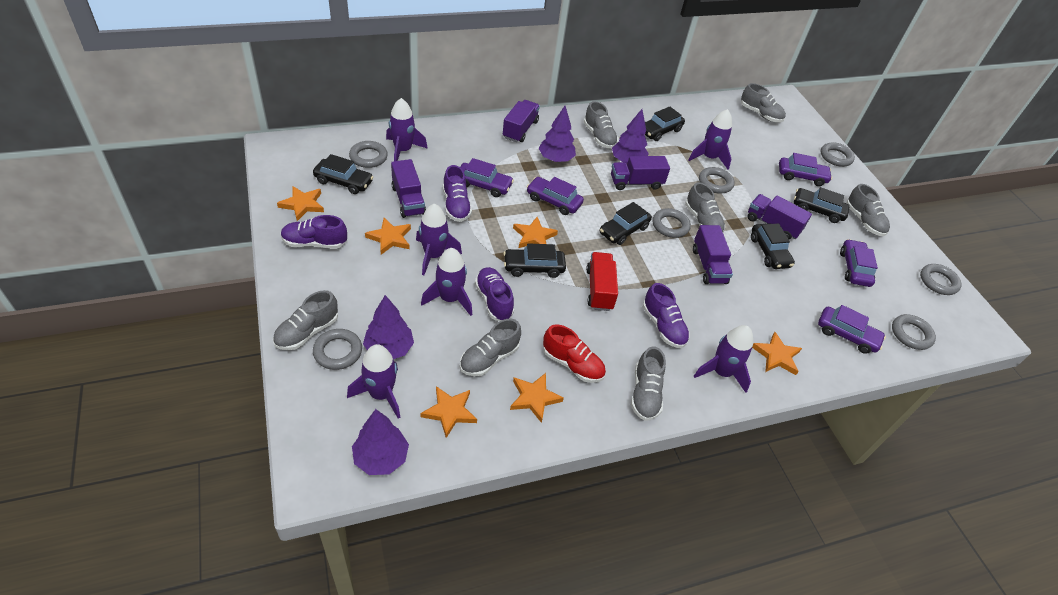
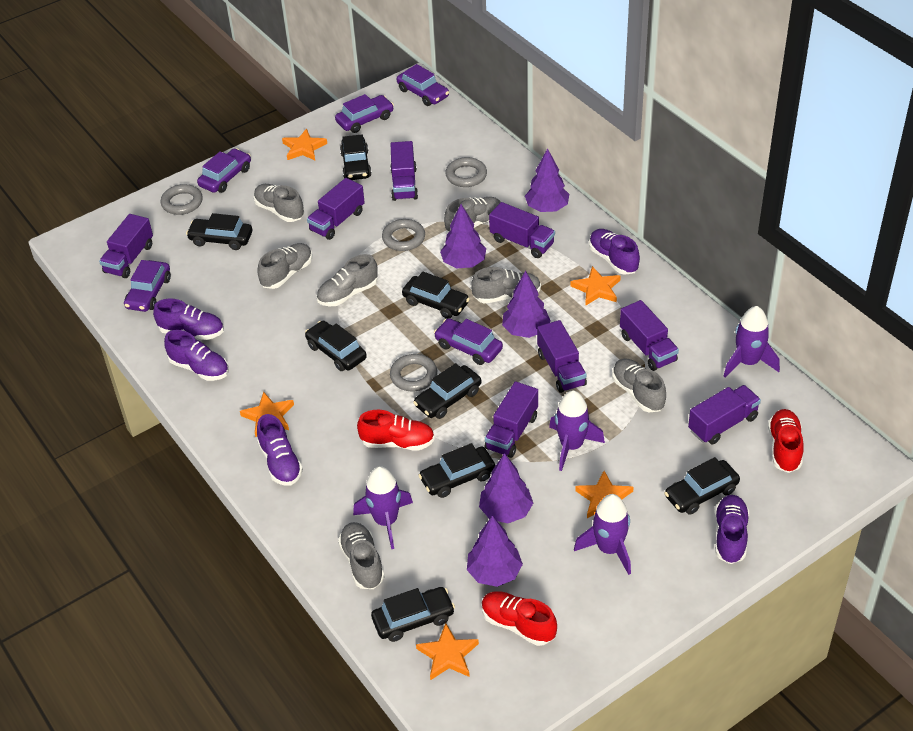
black car: [313,154,373,194] [503,243,566,278] [600,202,652,245] [644,107,685,141] [751,223,795,269] [794,187,849,223] = 6 -> [186,213,252,250] [305,321,367,371] [340,135,372,180] [371,587,455,642] [402,272,470,319] [413,363,481,419] [418,443,495,498] [664,457,740,515] = 8
grey ring: [313,329,362,370] [349,141,388,168] [652,208,691,238] [699,167,735,194] [821,142,855,167] [892,314,936,350] [920,264,962,295] = 7 -> [161,184,203,215] [382,219,425,251] [390,354,437,391] [445,157,487,187] = 4
orange star: [277,186,324,221] [365,218,411,255] [420,386,477,438] [510,373,564,423] [513,217,558,248] [752,332,802,375] = 6 -> [240,391,294,437] [282,128,327,160] [416,623,479,680] [571,266,621,306] [575,471,634,518] = 5
purple rocket: [347,344,400,419] [386,98,428,161] [416,204,462,275] [421,248,472,316] [688,109,732,170] [694,325,753,393] = 6 -> [353,466,413,549] [549,390,605,471] [574,494,631,575] [724,306,780,378] = 4
purple shoe: [281,215,347,249] [443,165,472,222] [475,267,514,321] [643,283,690,348] = 4 -> [153,299,224,340] [164,330,229,381] [257,414,303,486] [589,229,640,275] [714,495,749,564] = 5
purple tree: [352,409,409,475] [363,295,414,359] [538,106,576,162] [612,109,649,163] = 4 -> [440,204,486,268] [467,516,523,587] [479,453,533,523] [502,271,551,338] [525,148,569,212] = 5
purple truck: [391,159,426,218] [503,100,540,142] [611,156,670,190] [693,225,733,284] [747,194,812,239] = 5 -> [99,214,153,278] [307,178,365,240] [390,141,418,201] [485,381,538,458] [489,202,555,258] [537,320,587,393] [620,300,679,371] [688,385,761,444] = 8
red shoe: [543,324,606,383] = 1 -> [357,410,435,451] [482,591,557,646] [768,409,804,473] = 3
red truck: [586,252,618,311] = 1 -> none = 0

